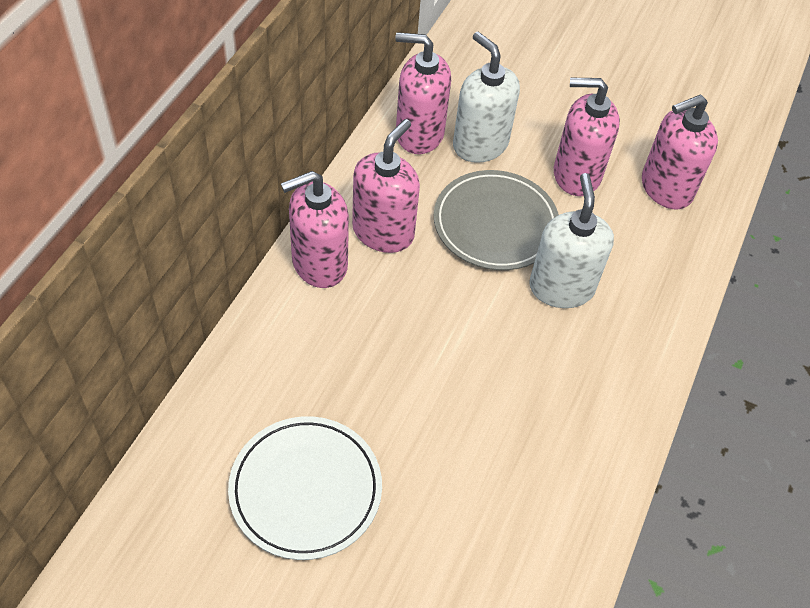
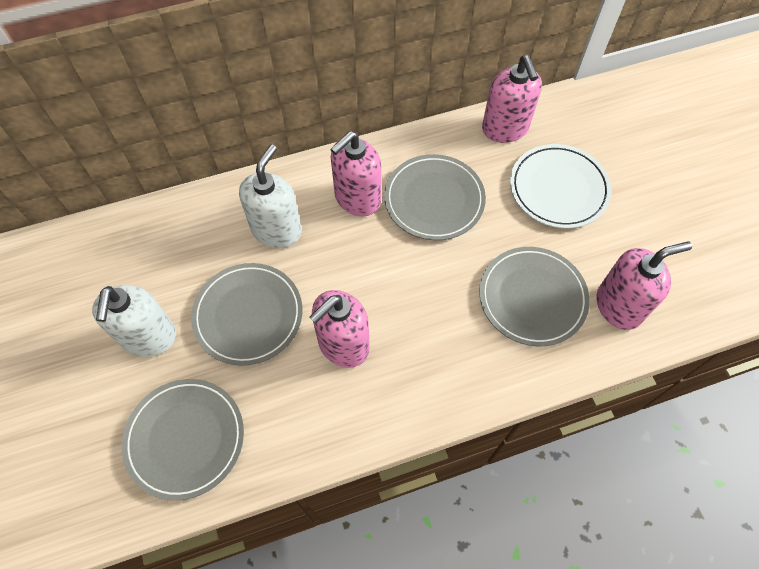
grey plate: [434,170,559,270] = 1 -> [122,379,244,500] [191,263,302,366] [384,154,486,240] [479,247,590,346] = 4
pink soap dispenser: [281,171,349,288] [352,119,420,253] [395,32,451,154] [554,78,620,196] [642,94,718,209] = 5 -> [310,290,370,368] [330,131,381,216] [482,56,542,143] [597,241,692,330] = 4

